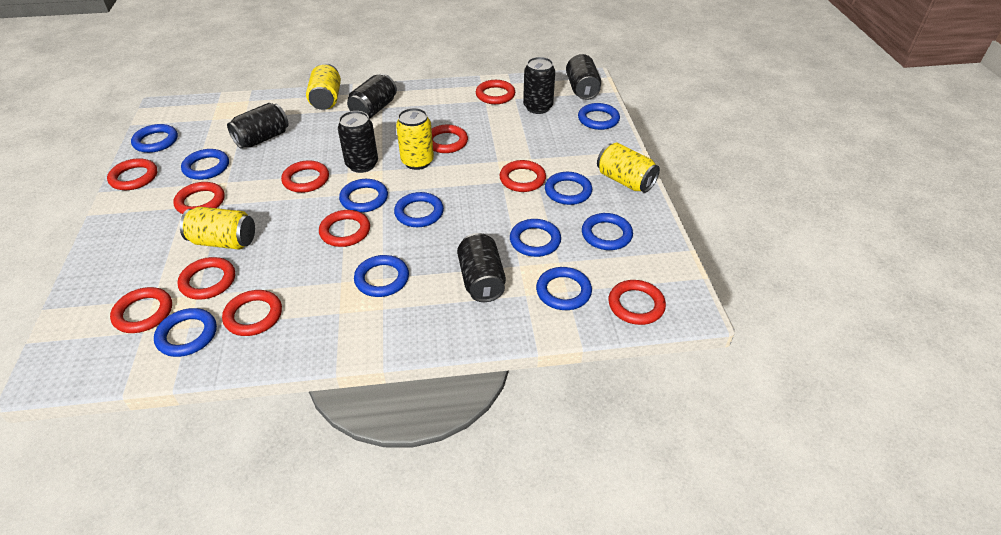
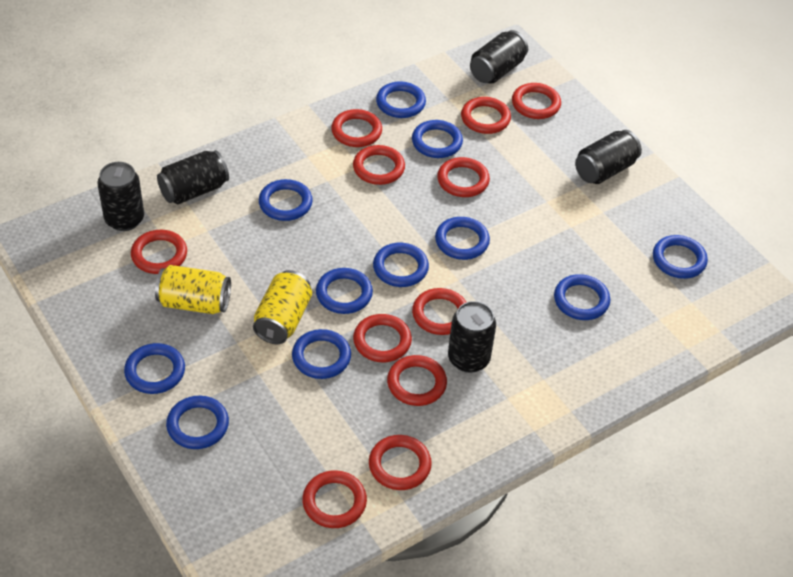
black can: [227,103,289,149] [338,111,378,173] [347,74,397,119] [457,233,506,302] [523,57,555,114] [566,54,601,100] = 6 -> [97,162,144,231] [157,150,229,204] [448,301,496,373] [470,30,528,84] [575,130,642,184] = 5
yellow can: [180,207,255,250] [306,63,341,110] [396,108,434,170] [597,143,660,193] = 4 -> [155,265,231,314] [253,270,312,344] = 2

